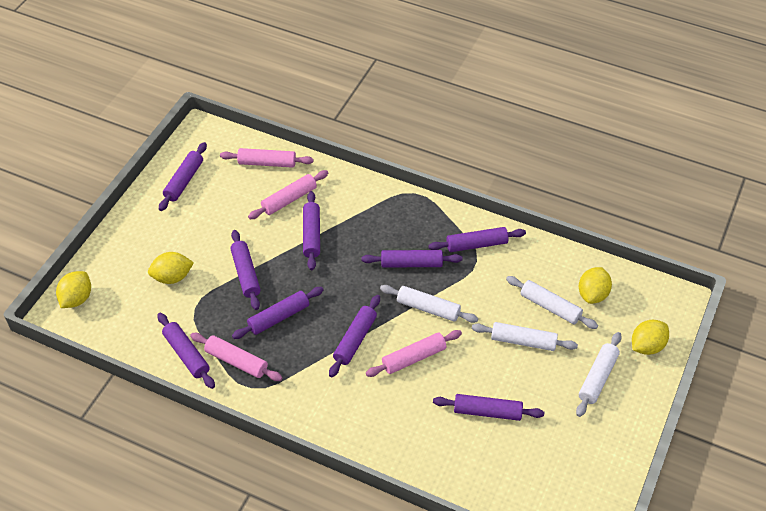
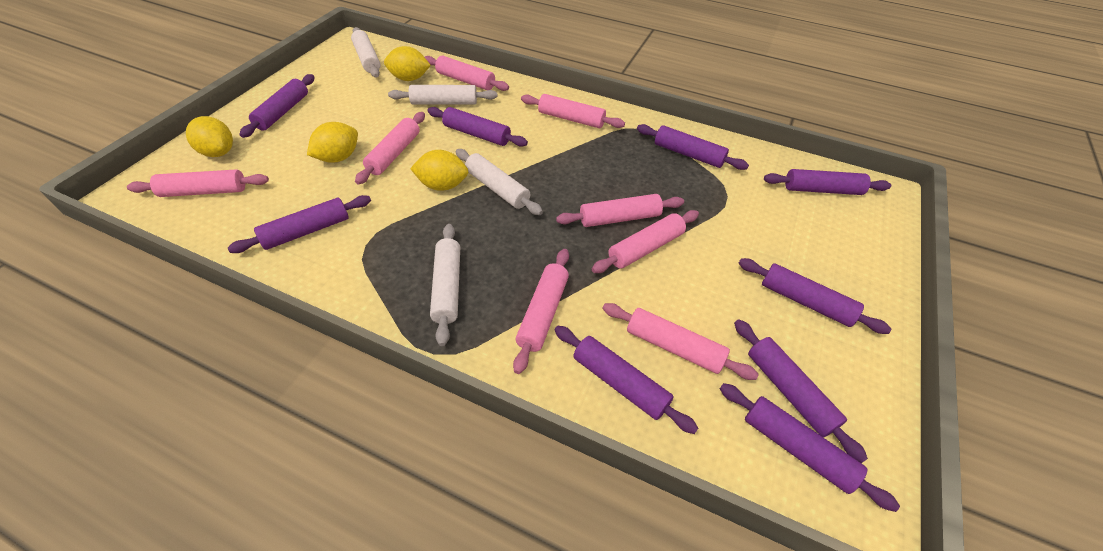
pink rolling pin: [190,333,282,381] [220,148,314,168] [248,170,328,219] [366,330,462,377] = 4 -> [127,169,269,197] [355,112,425,184] [425,56,509,91] [513,249,569,374] [521,94,625,128] [556,194,684,227] [592,210,699,273] [602,303,759,380] = 8

